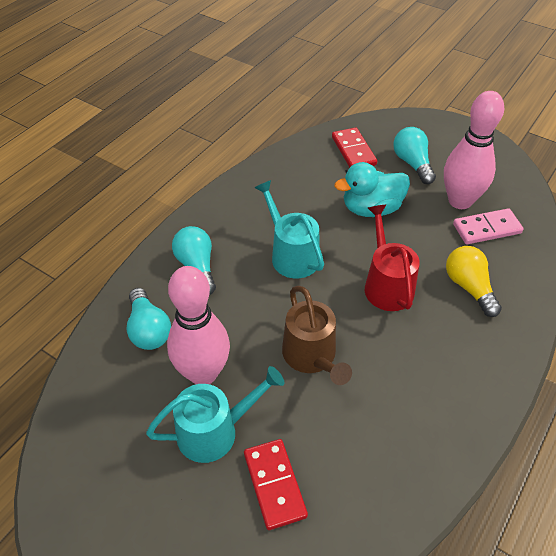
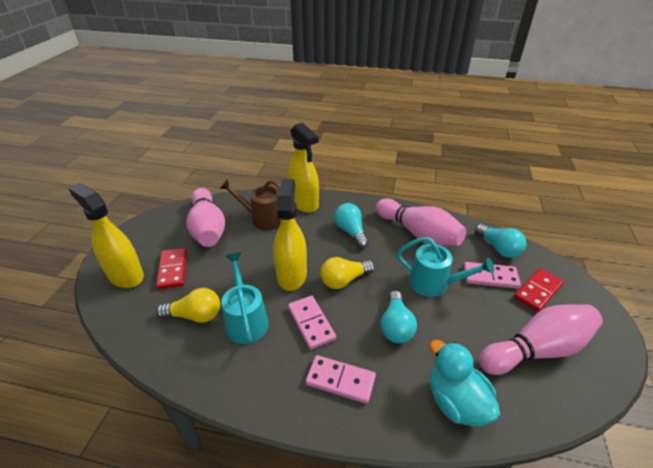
pink bowling pin: [167,266,230,384] [444,91,504,209] = 2 -> [186,188,225,247] [376,198,466,246] [479,304,603,375] = 3
pink domino: [453,208,524,244] = 1 -> [288,296,336,350] [306,355,376,404] [464,262,521,288] = 3
red watering can: [365,205,420,311] = 1 -> none = 0
yellow light bulb: [446,246,502,317] = 1 -> [156,288,220,323] [320,257,375,289] = 2
yellow spray bottle: none = 0 -> [68,183,144,288] [273,179,307,291] [288,123,319,213] = 3

